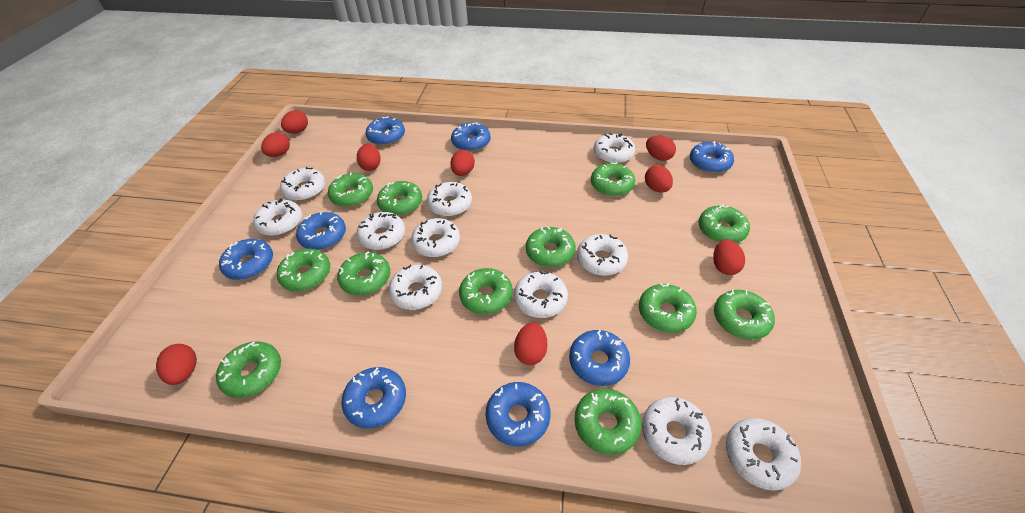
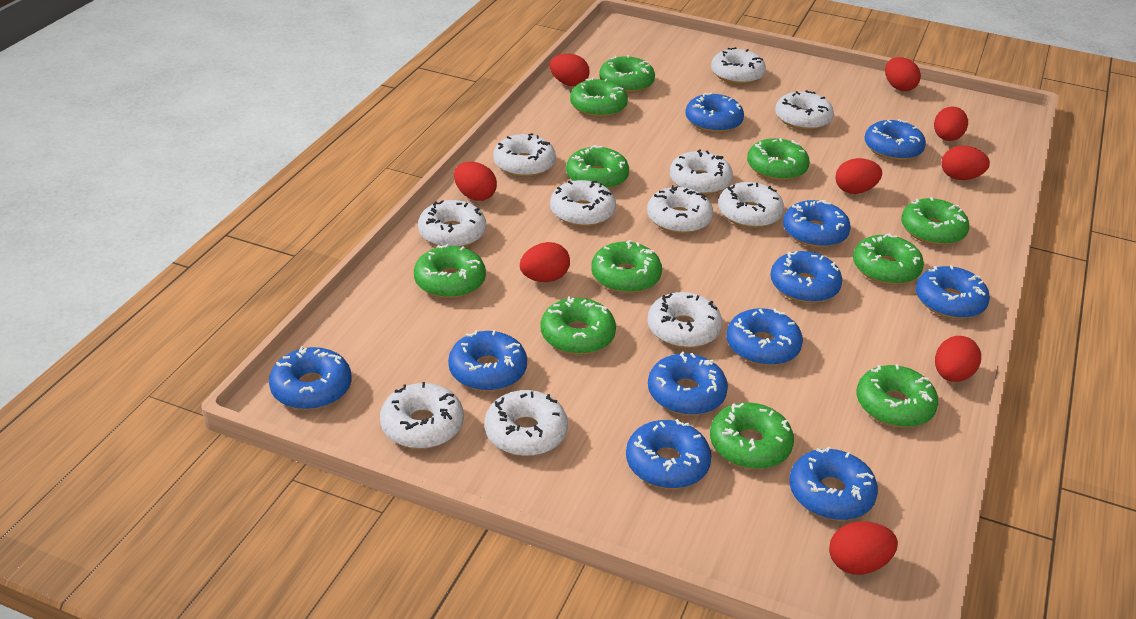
blue donut: [219,239,273,280] [296,212,346,250] [341,367,406,429] [366,116,405,146] [451,122,491,152] [486,382,550,447] [569,330,630,386] [690,141,734,173] = 8 -> [269,347,351,410] [448,330,527,391] [626,419,712,489] [648,351,728,415] [685,93,744,133] [726,308,803,366] [770,251,842,303] [783,200,851,248] [789,447,878,520] [865,119,926,161] [916,265,990,319] = 11
green donut: [216,341,281,398] [277,249,330,291] [328,173,373,207] [337,251,390,296] [377,181,422,216] [459,268,513,314] [526,227,576,267] [574,389,641,455] [591,162,635,196] [639,283,697,333] [699,205,750,243] [714,290,775,340] = 12 -> [414,244,486,298] [541,296,616,355] [566,145,629,189] [570,78,628,117] [591,240,662,293] [599,55,655,93] [710,402,794,469] [747,138,810,181] [853,233,924,285] [857,364,938,427] [901,197,969,245] = 11

